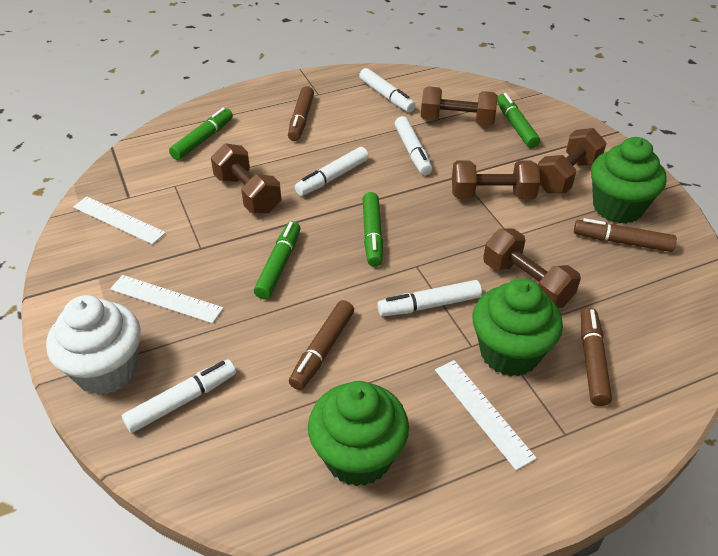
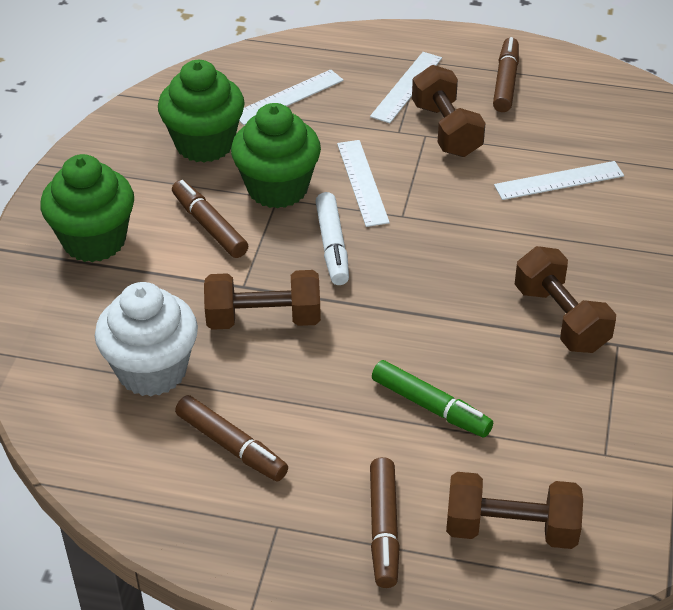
brown dumbbell: [211,143,281,214] [421,86,498,126] [452,160,540,199] [483,229,581,308] [538,128,607,194] = 5 -> [204,270,321,330] [412,65,485,157] [446,472,583,549] [515,246,616,353] = 4
green marker: [169,108,233,160] [254,221,301,299] [363,192,383,267] [497,93,540,148] = 4 -> [372,360,493,438] = 1
white marker: [122,359,236,433] [295,147,369,196] [359,68,416,112] [377,280,482,317] [395,116,432,175] = 5 -> [315,192,349,285] = 1
white ruler: [73,196,166,244] [110,275,223,323] [435,360,537,470] = 3 -> [239,69,344,125] [337,140,390,227] [370,52,442,123] [494,161,624,200] = 4

